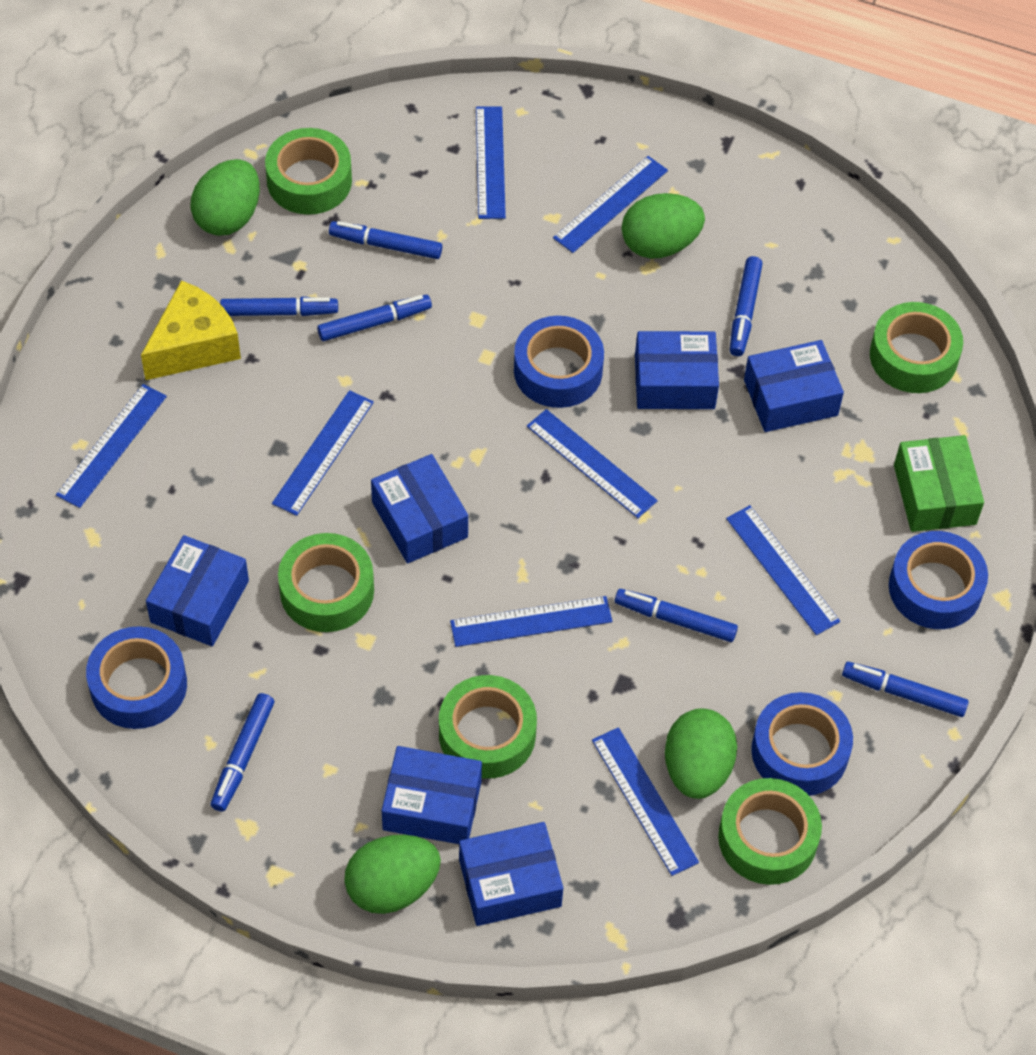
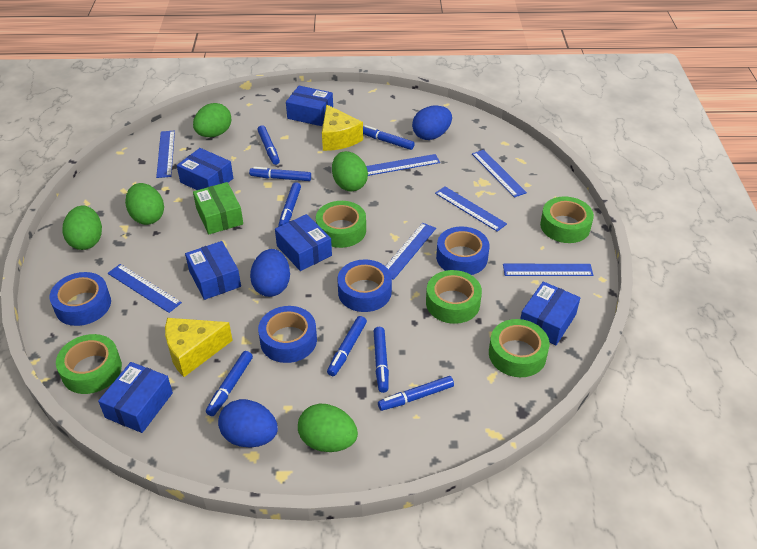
blue egg: none = 0 -> [218,399,278,448] [250,249,290,297] [412,105,452,140] = 3
blue marker: [210,693,274,812] [220,297,338,316] [317,295,432,341] [329,221,442,259] [615,589,738,642] [730,256,763,356] [842,662,969,717] = 7 -> [206,351,253,416] [249,167,311,181] [257,125,280,165] [278,182,301,227] [327,316,367,376] [363,125,415,150] [374,327,389,393] [378,376,454,411] = 8
blue ruler: [56,384,167,508] [272,390,374,516] [450,596,612,647] [476,106,506,219] [527,409,658,518] [553,156,668,253] [592,727,699,876] [726,505,840,635] = 8 -> [108,264,182,313] [156,130,175,178] [366,154,440,176] [386,223,436,280] [435,186,507,232] [472,150,527,198] [503,264,593,276] = 7
green egg: [190,159,260,236] [344,835,441,914] [622,193,705,259] [665,708,737,799] = 4 -> [62,206,102,250] [125,183,164,225] [193,103,231,137] [298,404,358,452] [332,151,368,191] = 5
yellow cheese: [141,281,241,380] = 1 -> [165,318,233,377] [322,105,363,151] = 2

